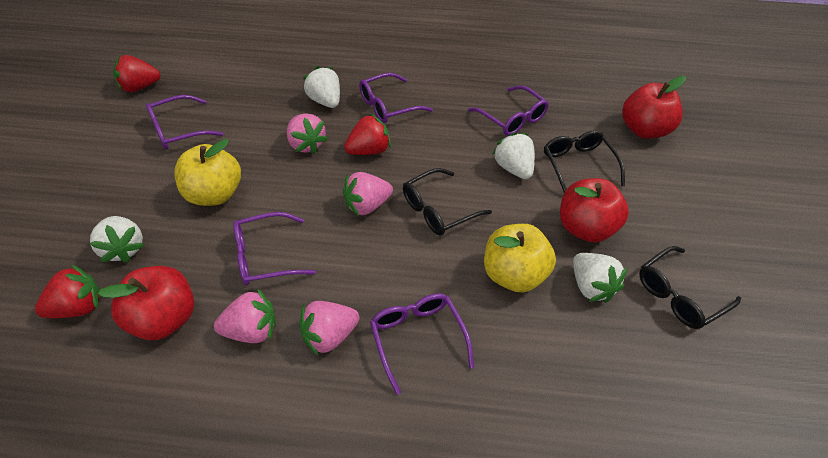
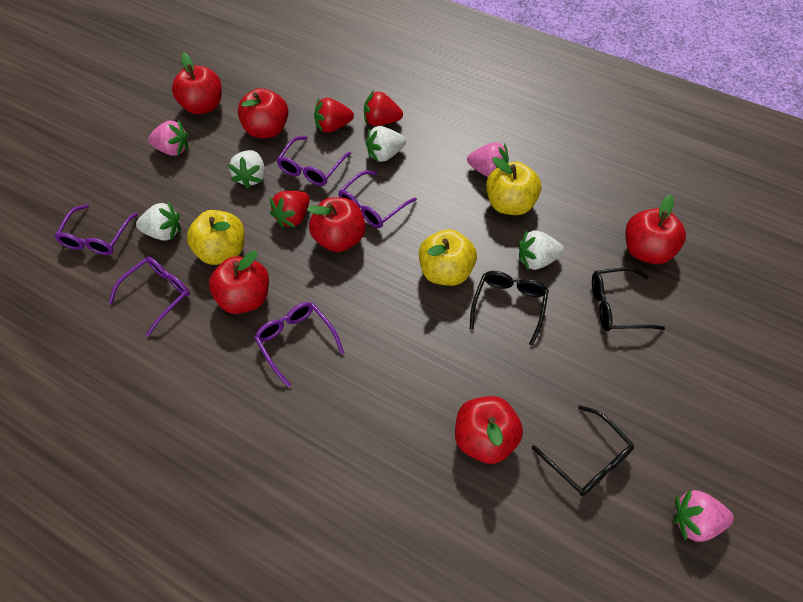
pink strawberry: [214,289,276,343] [287,113,328,154] [299,301,360,356] [343,172,393,216] = 4 -> [148,120,188,156] [467,142,509,177] [673,490,734,542] = 3
red apple: [98,266,194,340] [560,178,629,242] [622,76,686,139] = 3 -> [172,53,222,114] [209,251,269,314] [238,88,288,138] [307,197,366,252] [455,396,523,464] [625,195,686,264] = 6
yellow apple: [174,139,241,206] [484,224,556,292] = 2 -> [187,210,244,265] [419,229,477,286] [486,157,541,215] = 3

